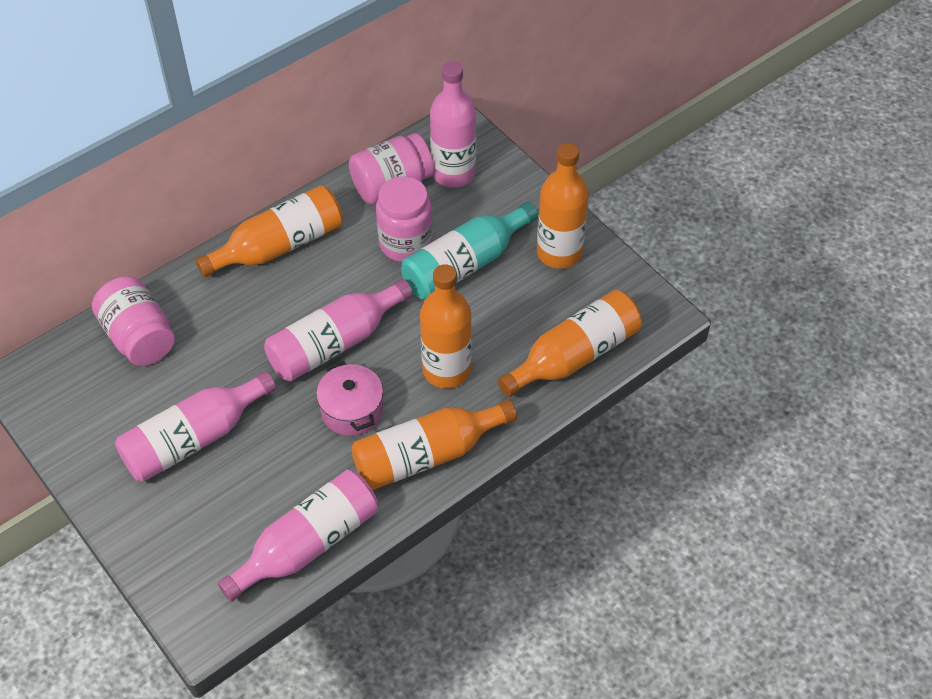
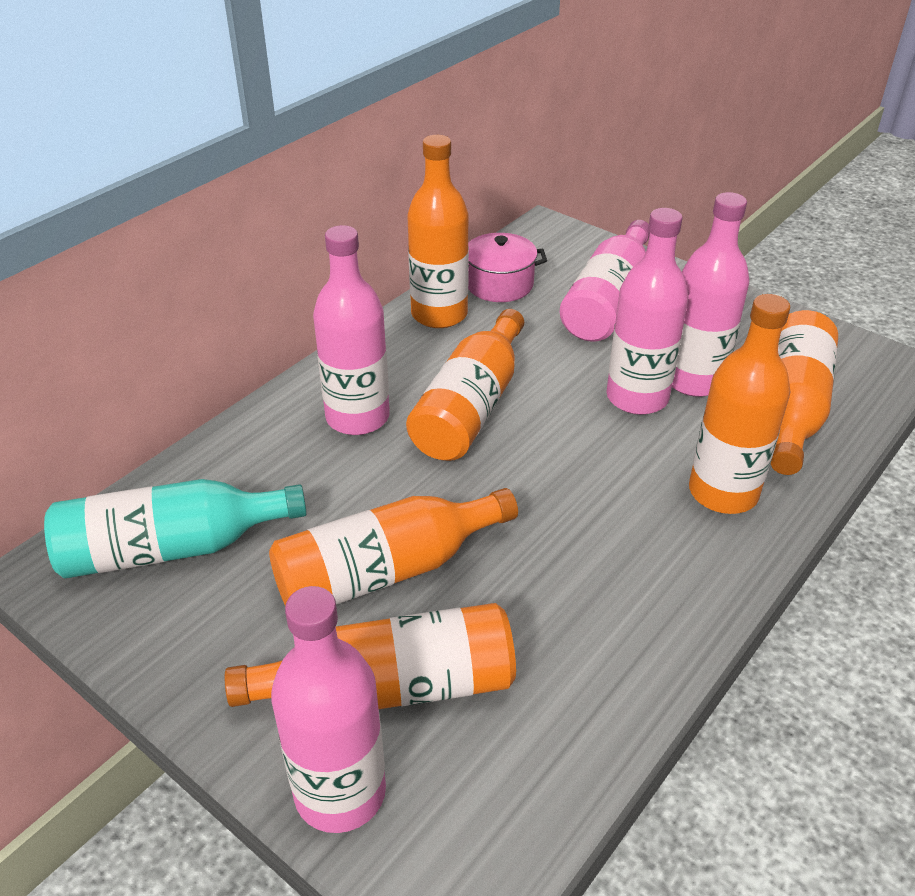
orange bottle: [195,185,343,277] [351,400,517,490] [420,264,472,388] [498,290,642,397] [537,143,589,269] = 5 -> [225,603,516,709] [269,488,518,606] [406,309,524,461] [407,135,469,328] [689,294,790,514] [770,310,838,475] = 6
pink bottle: [115,371,276,482] [218,470,378,602] [264,279,413,382] [430,61,476,188] = 4 -> [271,586,386,833] [313,225,390,435] [560,220,650,342] [606,208,689,415] [672,192,750,397] = 5
pink jar: [92,276,175,366] [349,133,434,204] [376,176,433,262] = 3 -> none = 0

